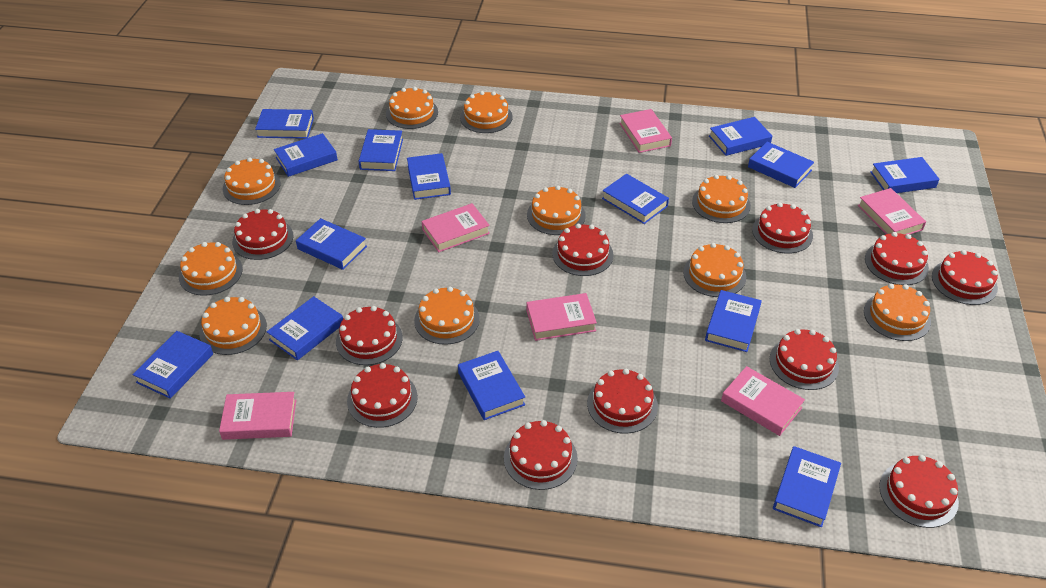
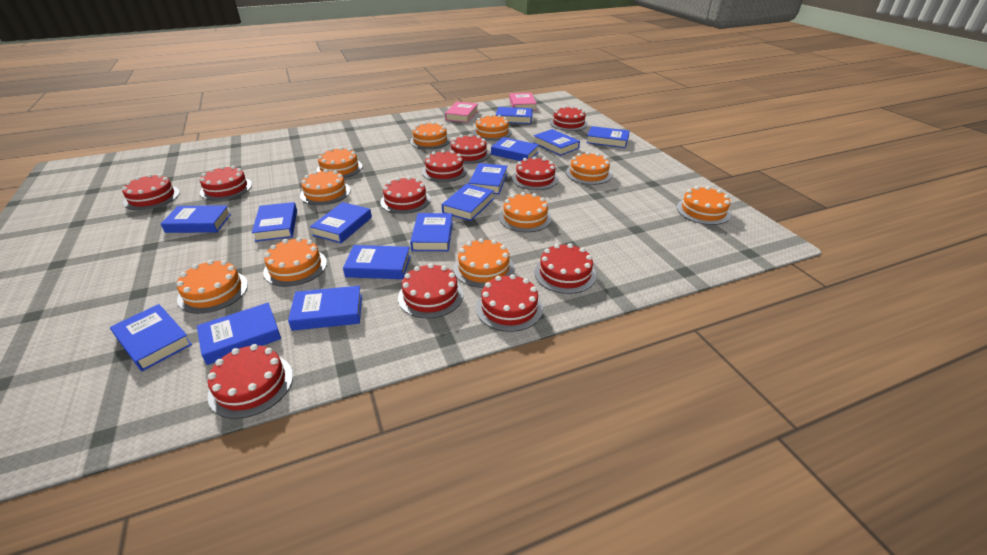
pink book: [219,392,296,440] [422,203,490,252] [526,293,597,341] [619,109,672,153] [721,366,805,436] [858,188,926,235] = 6 -> [445,102,478,123] [509,93,537,111] = 2

